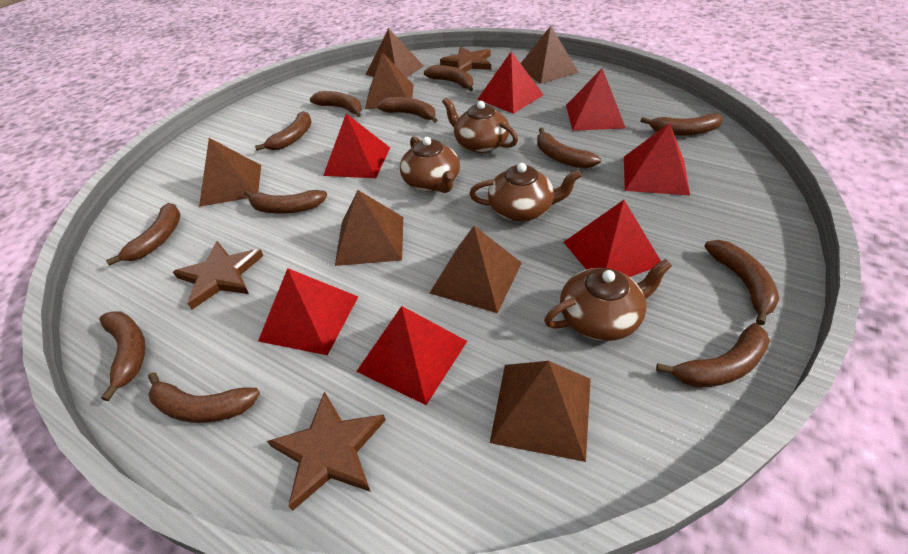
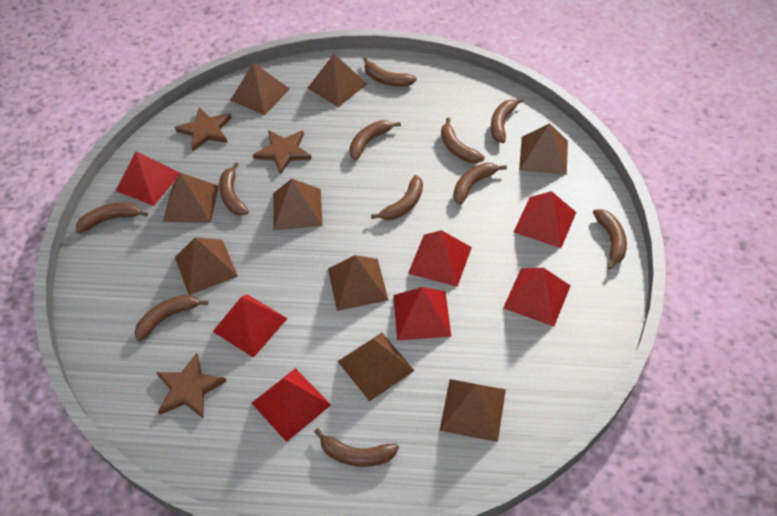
brown banana: [99,312,145,401] [106,203,181,266] [148,372,260,423] [244,190,327,214] [255,111,312,151] [310,91,362,117] [377,97,437,123] [424,65,473,91] [537,128,601,169] [640,113,723,136] [656,323,770,387] [704,240,779,325] = 12 -> [76,202,148,233] [135,295,208,341] [219,162,249,216] [314,428,399,467] [350,120,401,160] [363,57,417,87] [371,175,423,220] [441,117,485,163] [454,163,507,205] [491,98,524,143] [593,209,627,270] = 11
brown pyramid: [199,138,261,207] [335,190,403,266] [365,52,414,109] [366,28,424,77] [430,226,522,313] [490,361,591,462] [520,26,579,84] = 7 -> [163,173,219,223] [175,237,238,295] [230,62,290,115] [273,179,323,230] [308,54,367,107] [328,255,388,311] [338,333,415,402] [439,379,506,442] [519,123,568,175] = 9
brown teapot: [400,136,460,193] [442,98,518,153] [469,163,582,221] [544,259,672,341] = 4 -> none = 0

